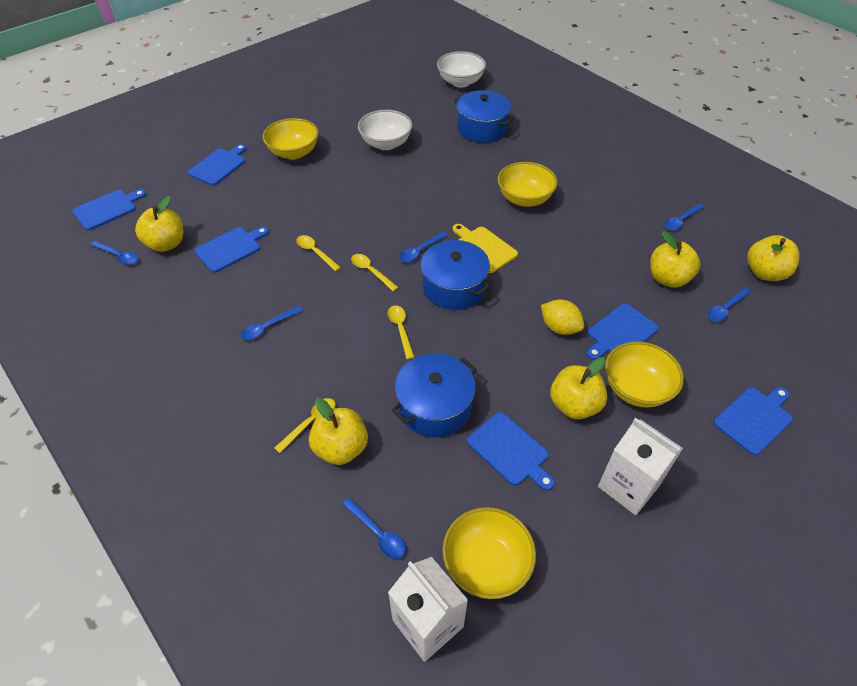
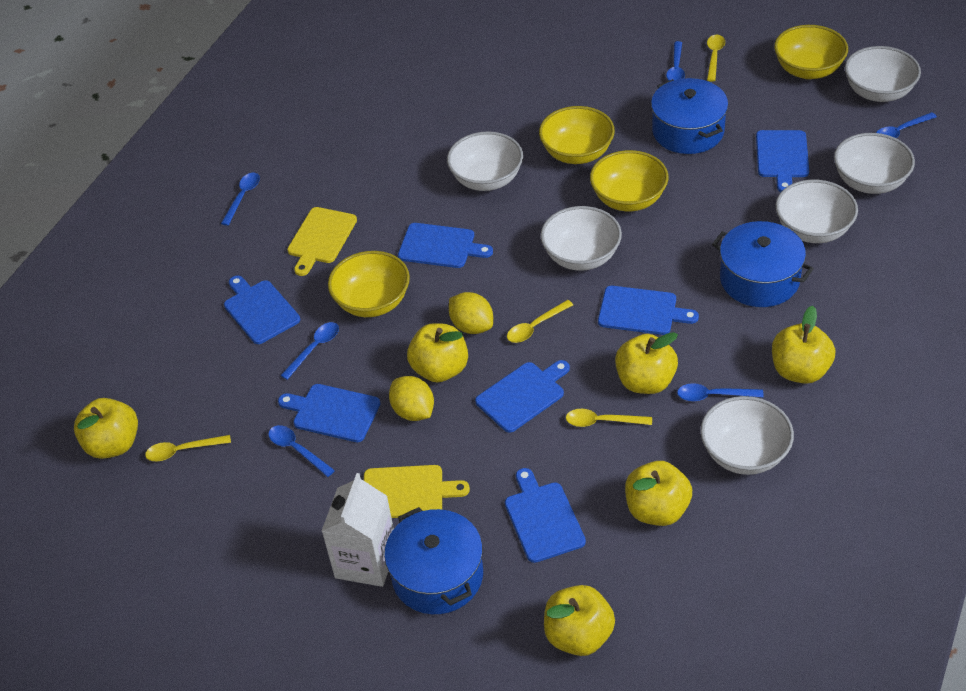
blue cutting board: [72,189,146,230] [188,144,247,186] [195,227,269,273] [467,412,555,491] [587,303,659,360] [714,387,793,455] = 6 -> [224,276,300,344] [278,384,381,442] [398,223,493,268] [475,360,570,433] [505,468,586,563] [598,286,699,335] [756,130,809,192] = 7
white bowl: [358,110,413,150] [437,51,486,88] = 2 -> [447,131,523,191] [541,206,622,271] [700,396,794,475] [776,180,858,243] [834,133,915,194] [845,46,921,102] = 6
white carton: [388,557,468,662] [598,418,683,515] = 2 -> [322,473,394,587] = 1
yellow apple: [135,196,183,252] [309,398,368,465] [550,357,607,419] [650,231,700,288] [747,235,799,281] = 5 -> [74,398,138,459] [407,323,468,382] [544,585,615,656] [615,332,678,394] [625,461,692,526] [772,306,835,384] = 6
yellow cutting board: [453,224,518,273] = 1 -> [287,207,357,276] [364,465,470,518] = 2
yellow lemon: [541,300,584,335] = 1 -> [389,376,434,421] [449,292,493,334] = 2

